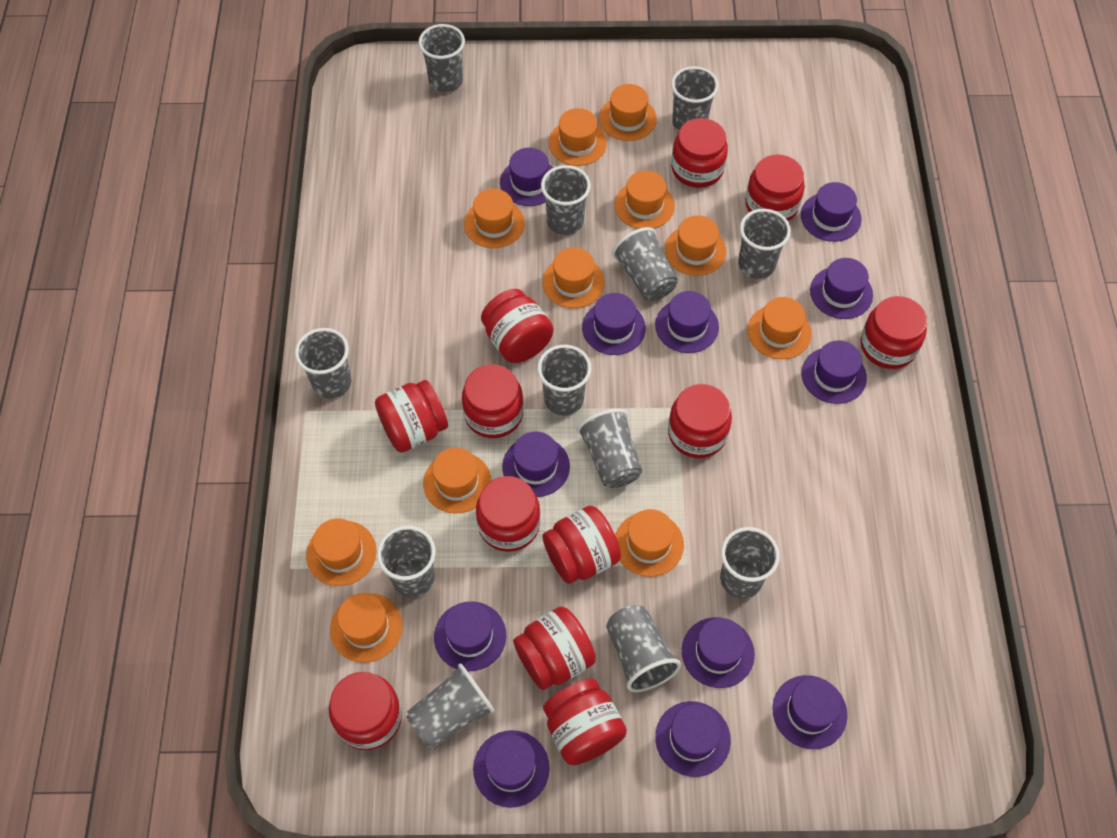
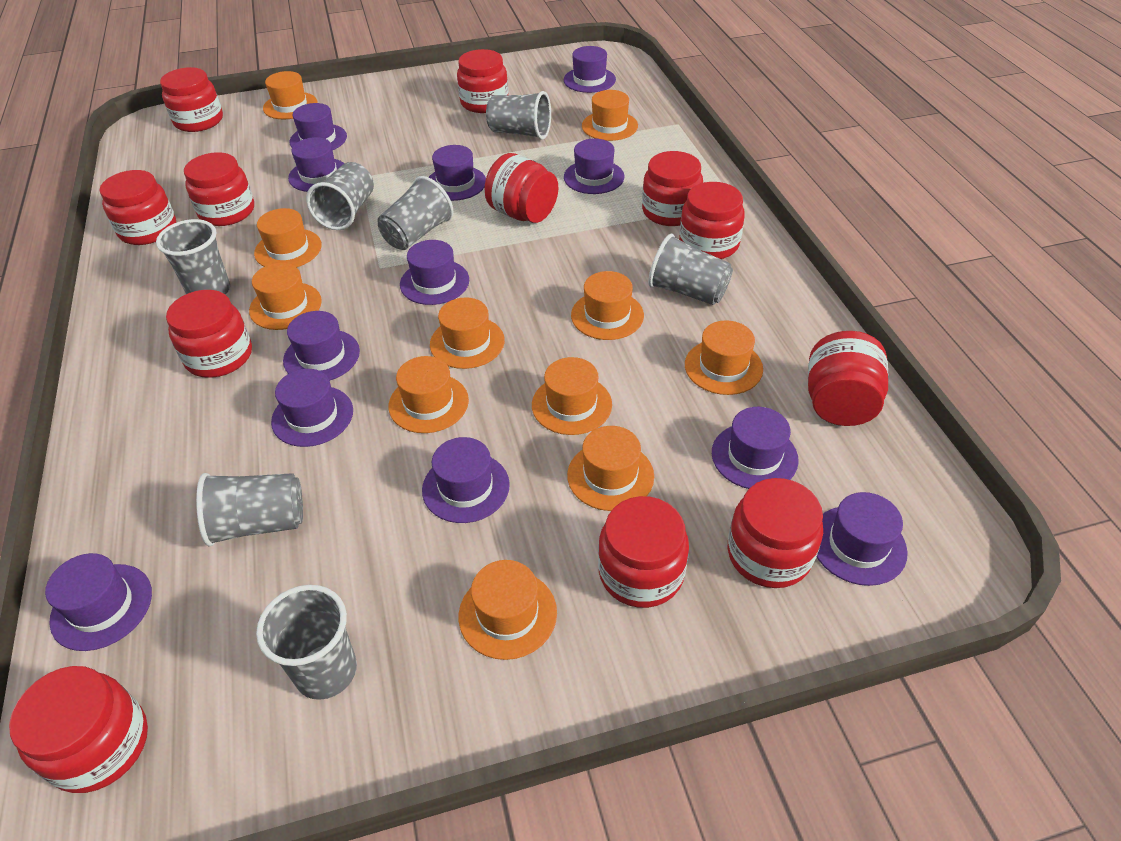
grey cup: [295,328,351,399] [377,526,436,597] [406,663,495,749] [419,24,465,92] [537,345,591,416] [541,165,591,235] [577,409,642,488] [606,605,681,692] [612,227,678,301] [671,66,719,131] [720,527,780,599] [738,209,791,279] = 12 -> [156,219,230,295] [196,473,303,546] [256,585,357,700] [306,162,374,230] [378,176,453,250] [486,91,551,140] [648,233,733,305] = 7

